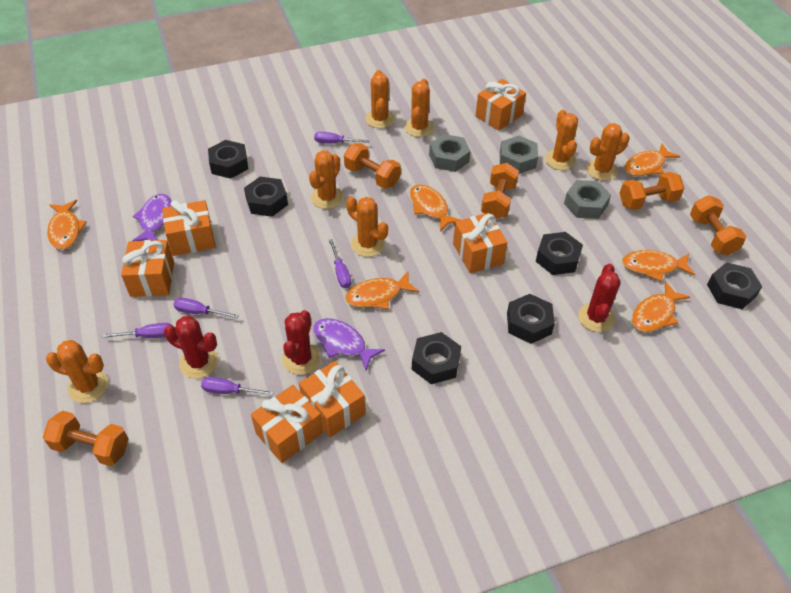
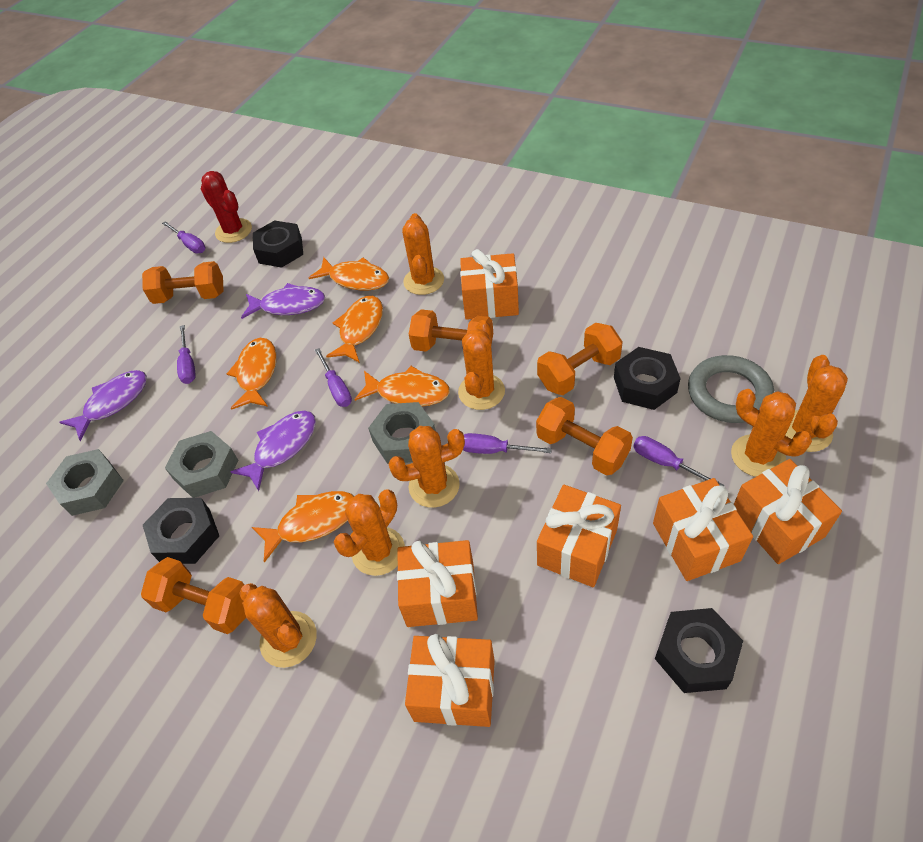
black nut: [208,140,248,179] [244,177,288,217] [412,332,461,384] [507,294,555,344] [536,232,583,275] [707,262,763,309] = 6 -> [143,498,219,564] [253,220,303,268] [614,347,681,410] [655,608,743,693] = 4
grey ring: none = 0 -> [688,355,774,423] = 1
orange fish: [47,200,87,250] [345,271,419,309] [410,184,461,232] [622,250,695,281] [624,143,680,176] [632,281,690,332] = 6 -> [227,338,277,410] [252,491,354,563] [309,257,389,290] [326,296,383,363] [354,366,450,407] = 5
purple fish: [132,194,172,241] [313,318,385,371] = 2 -> [60,370,147,441] [231,411,316,491] [241,283,325,319] = 3
red cactus: [164,316,218,378] [282,310,321,375] [578,264,621,332] = 3 -> [201,171,252,243] = 1

